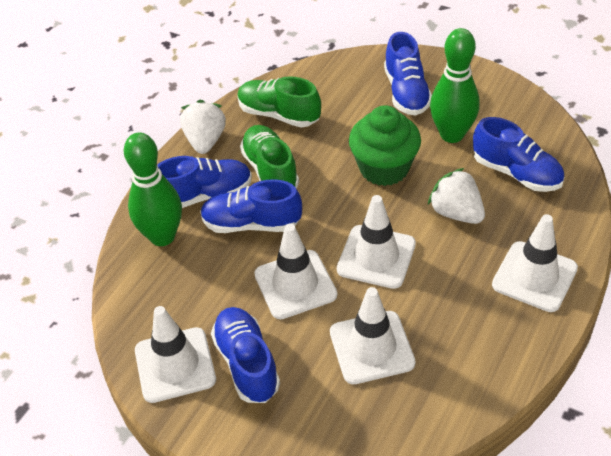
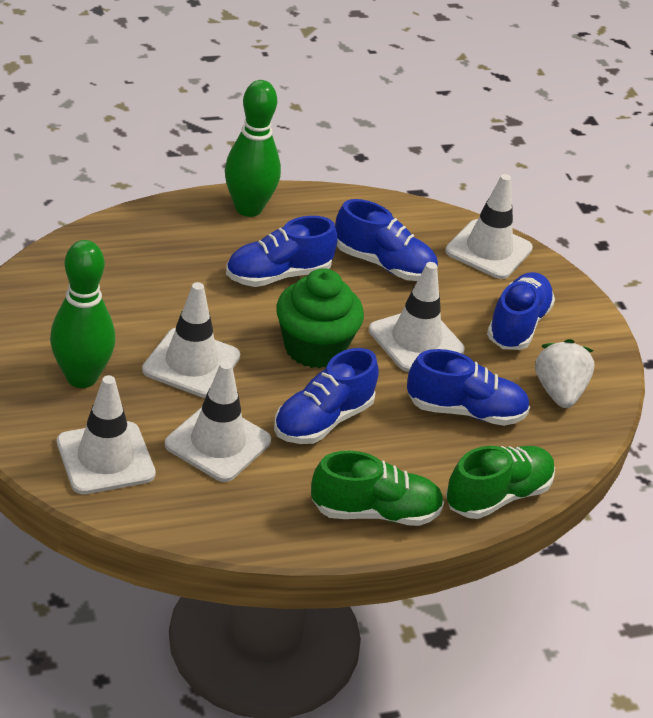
white strawberry: [180,100,226,154] [428,168,485,224] = 2 -> [535,339,594,408] = 1

